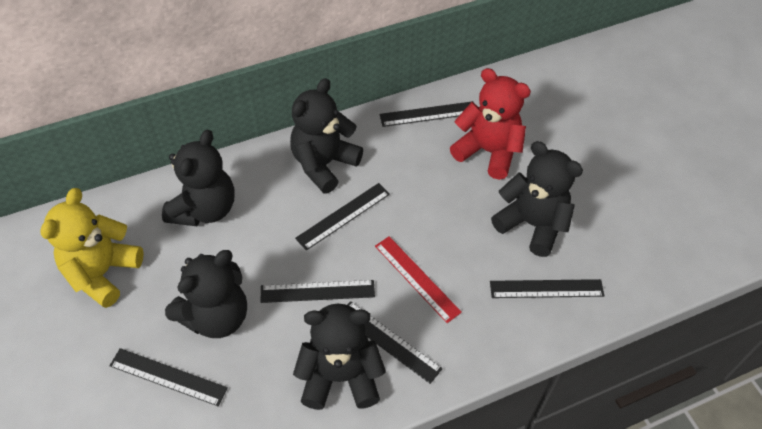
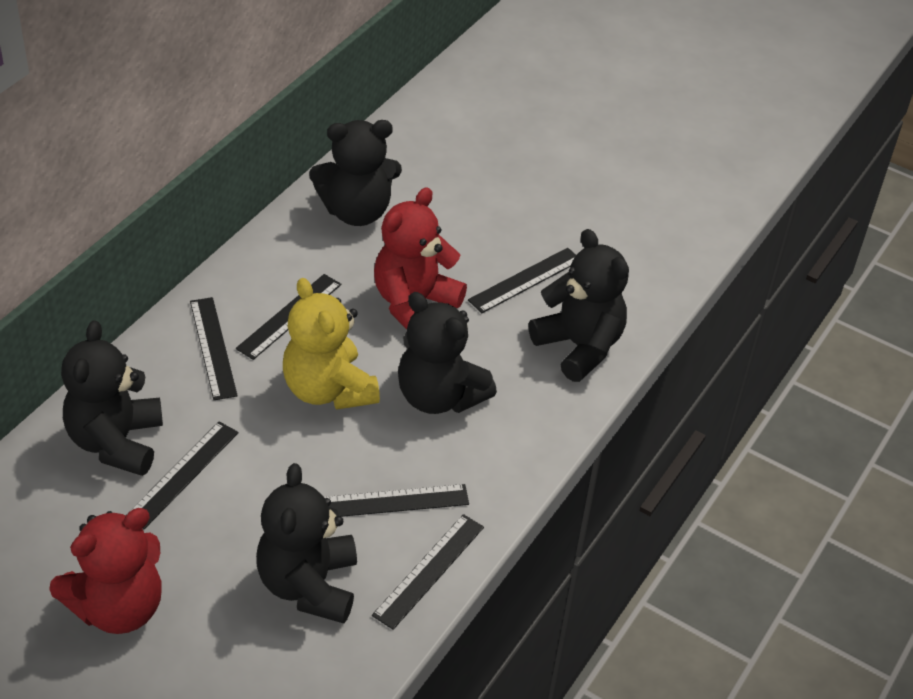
red ruler: [375,236,462,323] = 1 -> none = 0
red teddy bear: [450,68,531,180] = 1 -> [49,508,162,634] [374,187,467,329] = 2

